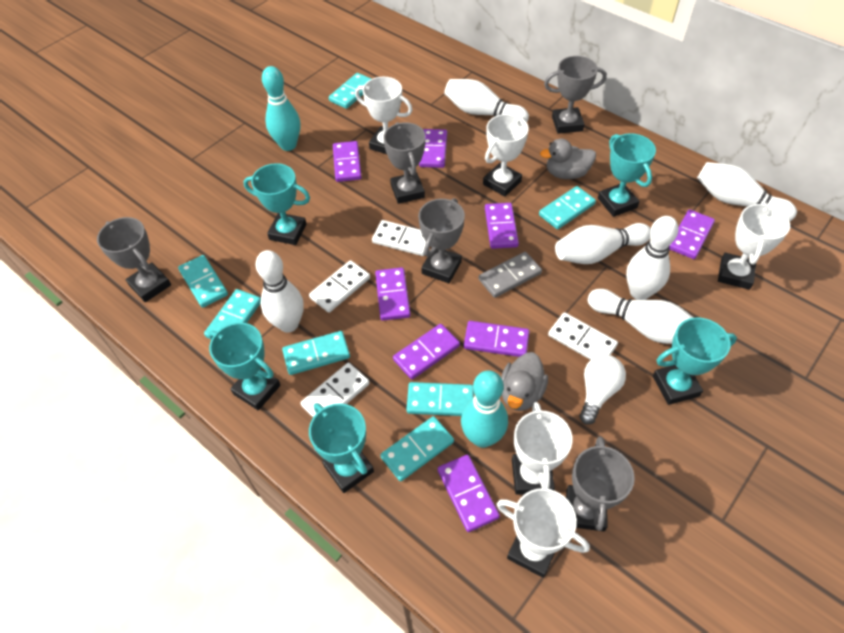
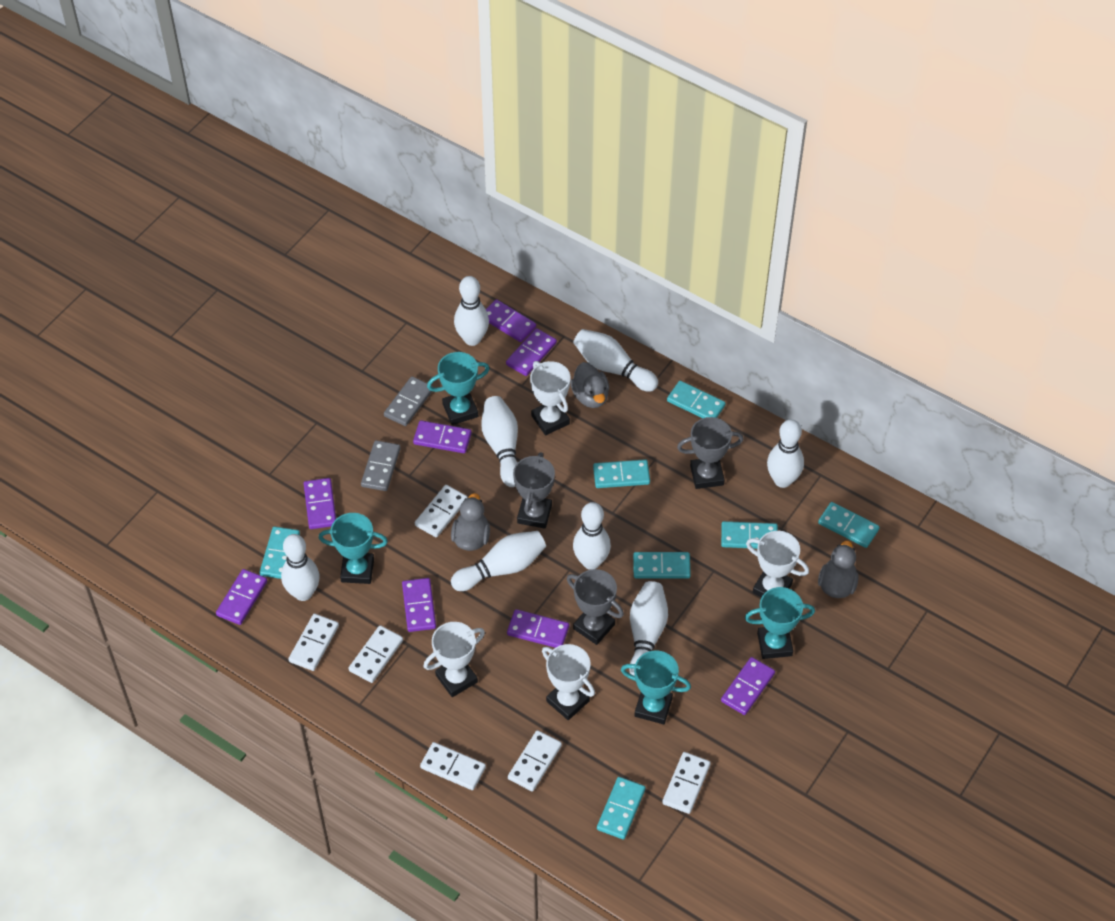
grey domino: [478,252,542,298] = 1 -> [361,440,401,491] [384,376,433,426] = 2
grey duck: [501,352,548,411] [540,139,596,179] = 2 -> [451,493,490,551] [570,362,609,408] [818,541,859,598] = 3
grey trophy: [97,217,171,302] [383,122,426,204] [418,198,465,283] [544,56,607,134] [566,436,635,531] = 5 -> [513,452,555,529] [567,569,624,645] [677,417,744,489] = 3
turquoise bowling pin: [262,66,300,151] [461,370,508,448] = 2 -> none = 0
turquoise trophy: [208,323,280,410] [243,163,310,245] [309,403,374,493] [598,133,656,217] [653,317,737,405] = 5 -> [319,513,388,584] [427,352,490,425] [621,650,691,724] [745,587,815,659] = 4
white bowling pin: [255,250,304,333] [444,79,529,121] [555,223,651,264] [588,289,694,344] [626,216,679,300] [697,162,797,221] = 6 -> [281,534,320,601] [451,531,546,591] [454,276,489,346] [481,396,518,487] [573,329,658,392] [573,502,611,570] [629,581,668,676] [767,419,804,488] = 8
white domino: [300,362,370,417] [309,260,370,313] [372,220,426,256] [548,312,618,360] = 4 -> [288,614,339,671] [349,625,403,683] [415,485,468,537] [420,742,486,790] [508,730,562,791] [662,752,711,814] = 6
white light bulb: [579,355,626,425] = 1 -> none = 0
white trophy: [355,77,413,154] [483,114,529,197] [497,488,590,578] [512,402,573,495] [718,203,790,290] = 5 -> [423,622,485,697] [530,361,571,435] [542,644,595,720] [746,531,809,597] = 4

